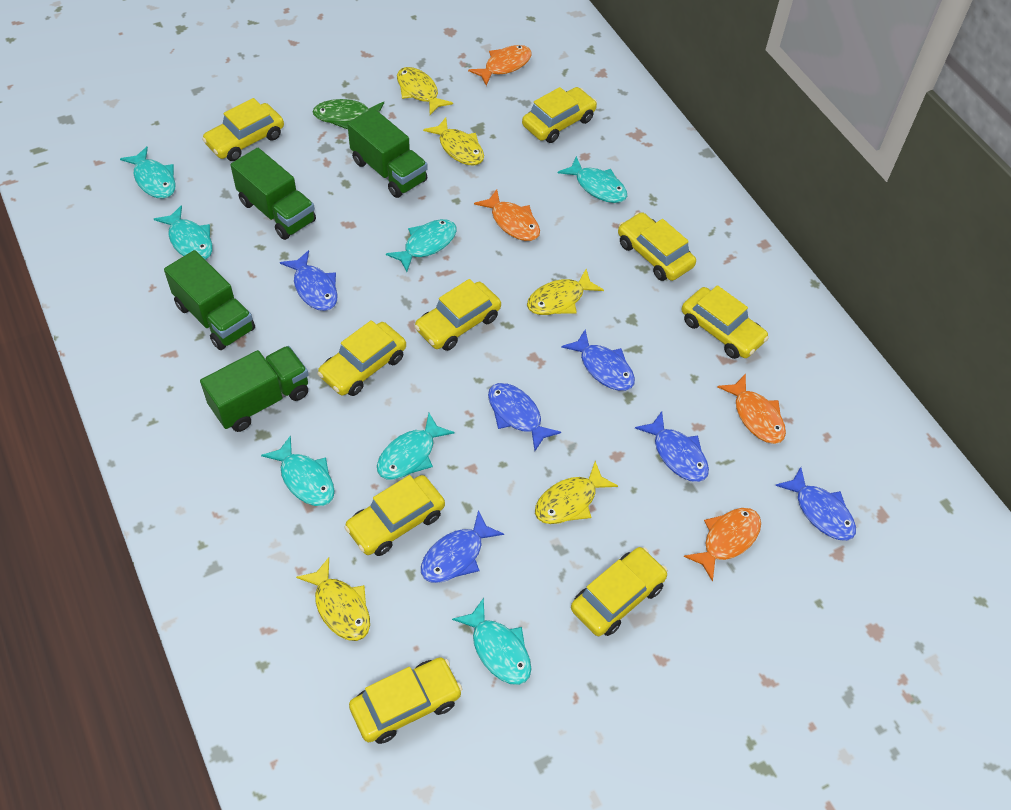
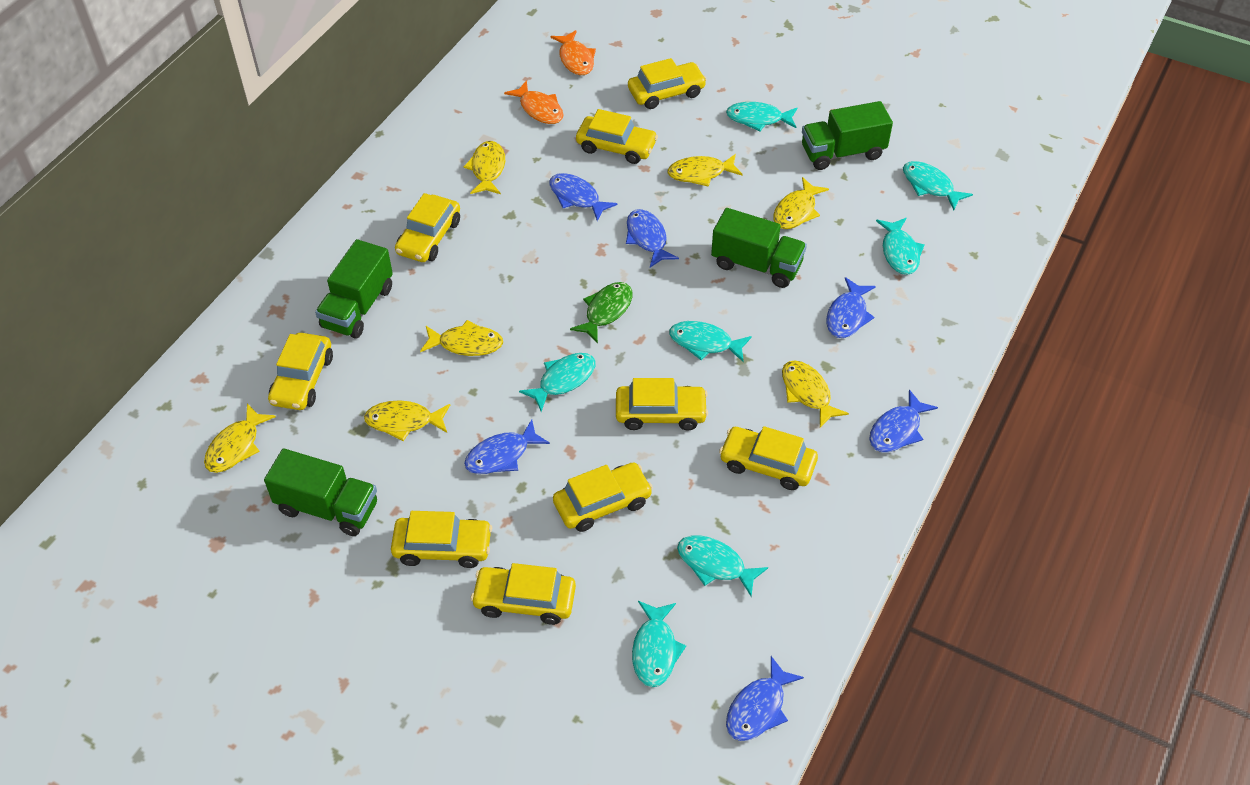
orange fish: [468,45,532,86] [474,189,540,241] [684,508,761,581] [717,374,786,444] = 4 -> [504,80,564,124] [550,30,596,75] = 2
yellow fish: [296,558,370,641] [397,67,453,115] [423,117,484,165] [527,269,604,315] [535,461,618,524] = 5 -> [204,404,276,473] [364,400,450,441] [420,320,503,356] [464,141,505,194] [667,154,743,187] [773,177,829,229] [782,360,849,428] = 7

